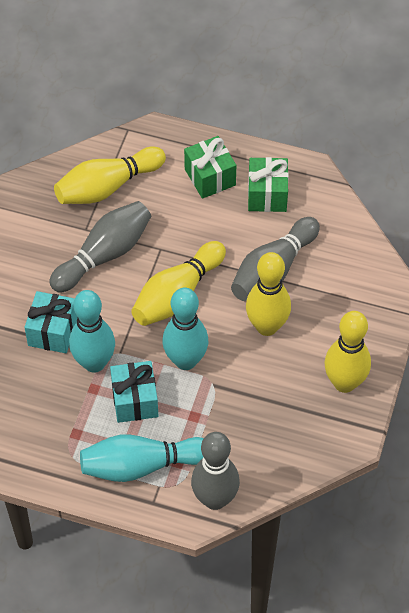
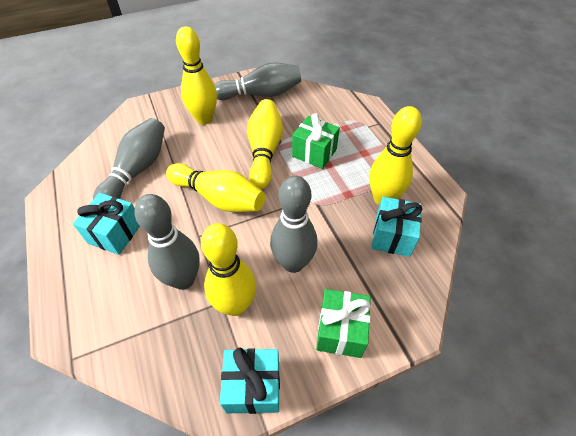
grey bowling pin: [49,201,151,293] [191,432,240,510] [231,217,320,301] = 3 -> [93,118,165,199] [134,194,200,290] [214,63,301,100] [270,176,318,273] = 4
turquoise bowling pin: [69,290,115,373] [80,434,204,482] [163,288,208,370] = 3 -> none = 0
turquoise gift: [24,291,78,353] [110,361,158,423] = 2 -> [73,193,140,255] [220,348,280,414] [372,197,422,257] = 3
yellow bowling pin: [54,146,166,204] [131,241,226,326] [246,252,291,336] [324,311,371,393] = 4 -> [166,163,265,212] [176,26,217,125] [201,223,256,316] [247,99,283,189] [369,106,422,205] = 5

